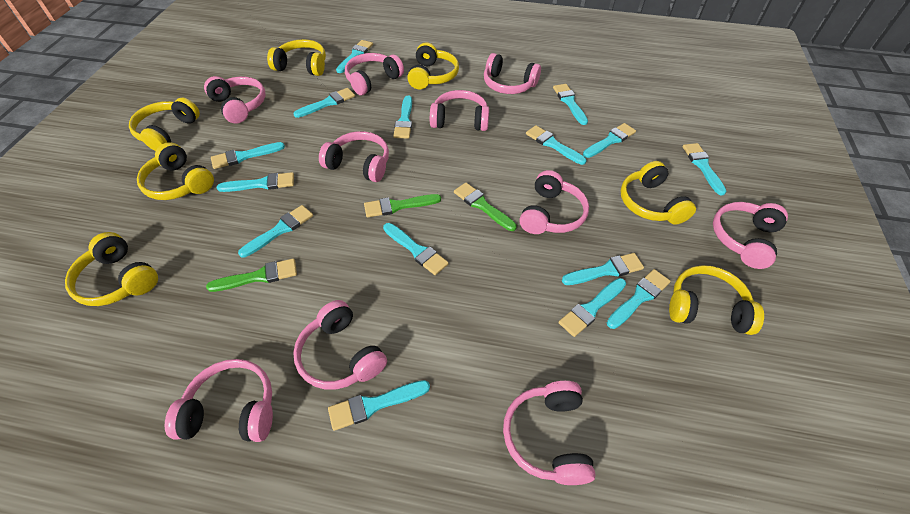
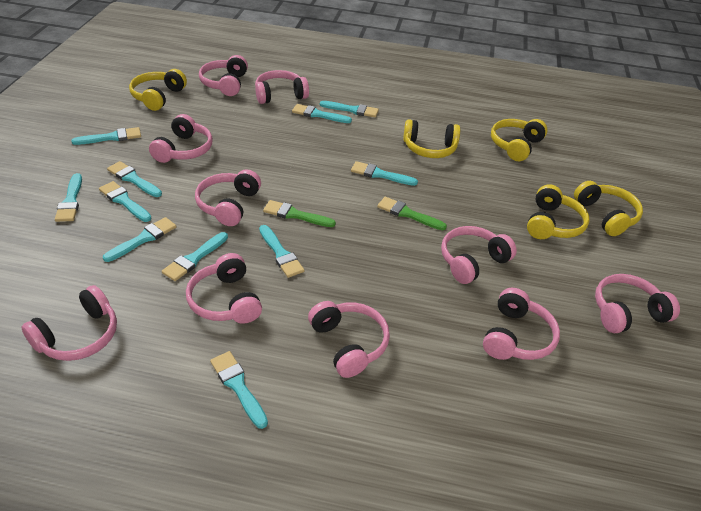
green brush: [206,258,297,292] [364,194,441,218] [454,183,517,231] = 3 -> [263,200,336,227] [377,197,447,230] = 2
turquoise brush: [211,142,285,169] [217,172,294,192] [238,205,313,258] [293,88,355,118] [328,380,430,431] [336,40,373,73] [383,223,449,275] [393,96,412,139] [526,125,586,165] [553,84,588,125] [559,278,626,337] [562,253,644,285] [583,123,636,158] [607,269,671,329] [683,143,727,195] = 15 -> [55,173,82,222] [71,127,141,145] [99,181,152,222] [103,217,176,262] [107,161,162,197] [162,232,228,281] [210,351,268,429] [259,225,305,278] [292,104,352,123] [320,101,379,117] [351,161,418,186] = 11
yellow headphones: [65,232,158,306] [129,98,200,151] [137,142,214,200] [267,39,326,76] [407,42,459,89] [621,161,696,225] [669,265,764,335] = 7 -> [129,69,187,111] [403,119,460,158] [491,119,548,161] [527,184,589,239] [574,181,643,236] = 5

